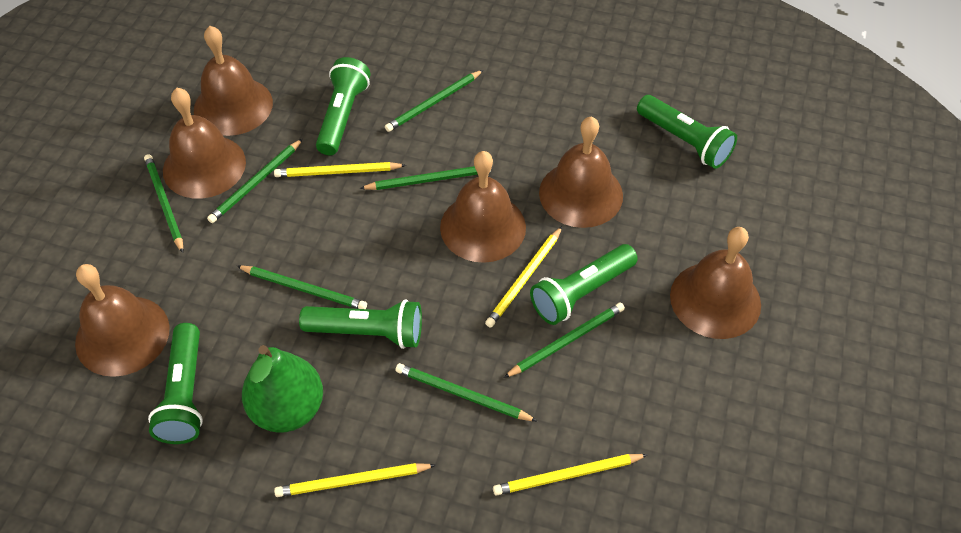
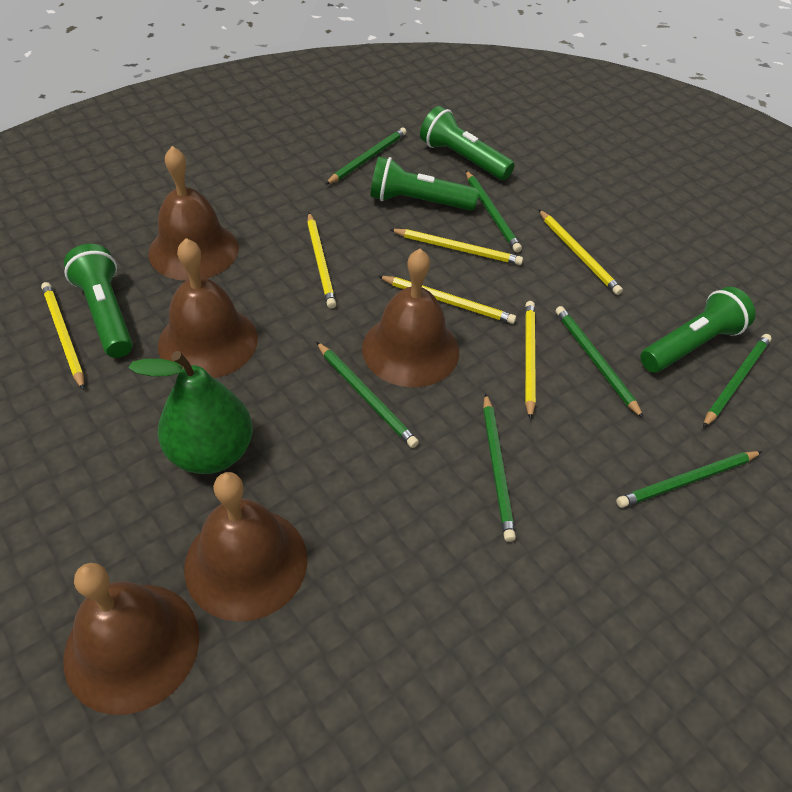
brown bell: [75,264,170,377] [163,88,246,199] [194,26,273,136] [440,151,526,263] [539,116,623,228] [670,227,761,339] = 6 -> [64,563,200,715] [148,146,239,281] [158,238,258,378] [184,472,307,622] [362,249,459,388] = 5
green flashlight: [148,323,203,444] [299,299,422,349] [316,57,370,155] [530,244,638,325] [637,95,737,169] = 5 -> [64,244,133,358] [370,157,479,211] [420,106,515,180] [640,287,756,373] = 4
yellow pencil: [274,162,406,177] [274,463,436,497] [485,227,562,328] [493,454,648,496] = 4 -> [41,282,84,390] [307,213,336,308] [378,276,516,324] [390,229,523,265] [525,301,536,420] [539,210,623,295] = 6

